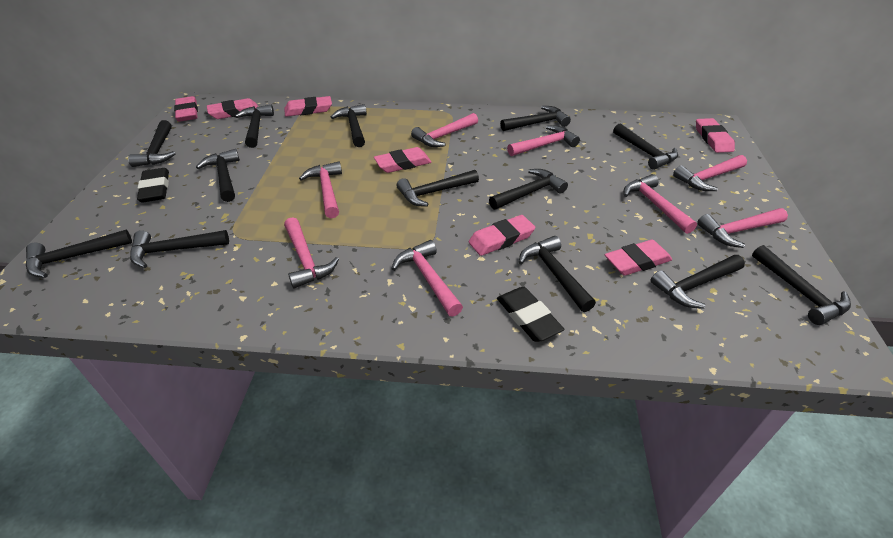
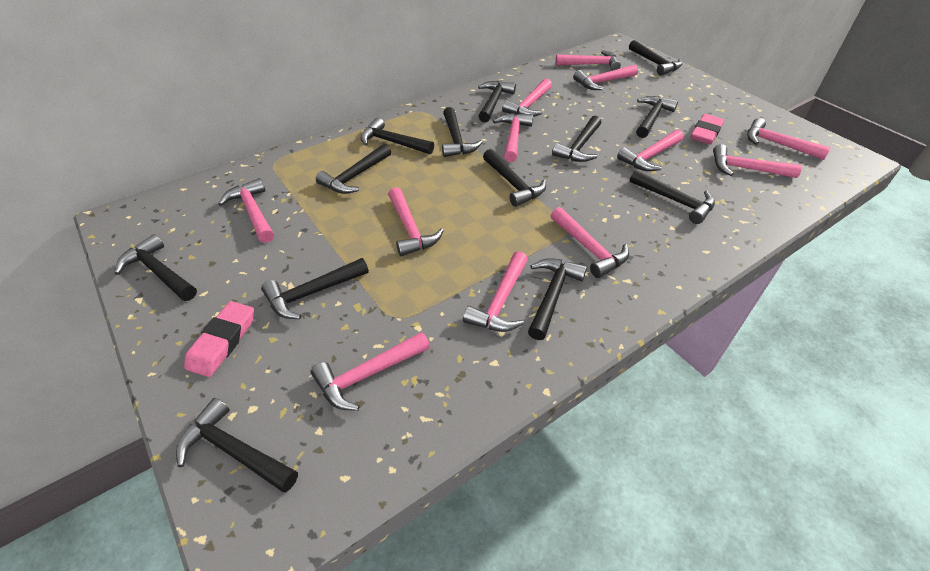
black eraser: [137,168,169,203] [497,287,564,342] = 2 -> none = 0
pink eraser: [174,96,198,122] [207,98,258,119] [284,96,332,117] [374,147,432,173] [468,215,535,256] [605,240,672,276] [696,118,735,153] = 7 -> [184,301,254,377] [691,114,724,144] = 2
pink hammer: [284,217,339,289] [299,161,342,218] [391,240,463,317] [411,113,478,147] [507,125,580,156] [624,174,697,234] [673,155,747,191] [697,208,788,248] = 8 -> [218,178,274,243] [311,332,430,411] [388,187,444,256] [463,251,528,332] [493,113,533,162] [502,79,552,117] [551,207,629,278] [555,50,621,71] [573,65,638,90] [617,130,684,171] [713,144,802,178] [747,118,831,160] = 12

